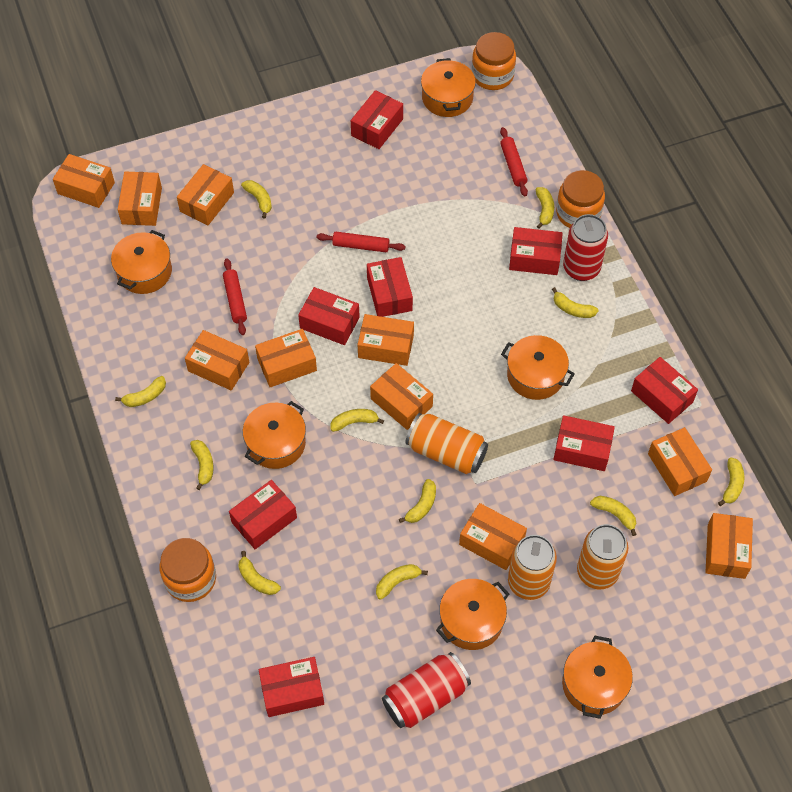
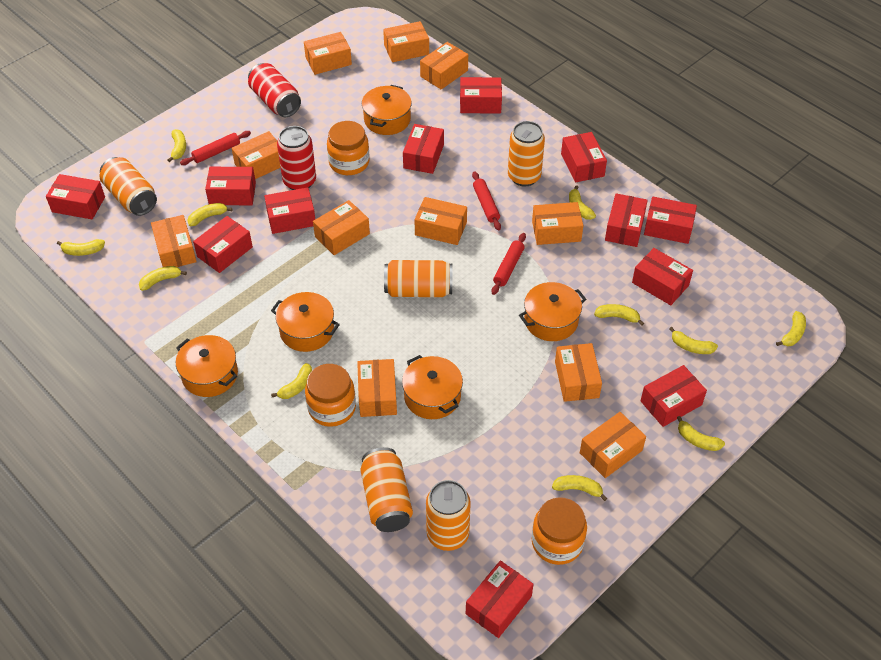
orange box: [53,154,115,208] [118,171,162,226] [177,164,234,225] [185,330,249,391] [255,329,317,387] [358,314,414,366] [370,363,433,430] [459,503,527,570] [648,427,712,496] [705,513,753,579] = 10 -> [151,215,197,267] [232,131,280,179] [304,32,352,75] [313,200,370,255] [357,359,397,417] [383,21,429,62] [414,197,467,245] [420,42,468,90] [532,202,583,245] [555,343,602,402] [580,412,646,478] = 11
orange can: [405,413,488,474] [508,535,557,600] [577,524,628,589] = 3 -> [100,157,157,216] [360,447,413,532] [384,260,453,297] [426,480,471,551] [508,121,545,186] = 5
orange pot: [111,230,172,294] [243,401,306,469] [421,58,476,117] [436,579,509,650] [501,335,575,400] [562,635,633,719] = 6 -> [176,335,238,397] [271,292,340,352] [362,85,412,135] [402,355,463,419] [519,282,586,341] = 5
red box: [229,480,297,549] [259,657,324,717] [298,287,360,345] [351,90,403,149] [367,257,413,317] [509,227,563,275] [553,415,615,471] [631,357,698,424] = 8 -> [46,174,105,219] [193,216,253,273] [205,167,256,205] [264,187,315,234] [403,124,444,174] [460,77,502,113] [466,560,534,638] [561,132,607,182] [605,193,648,247] [632,248,693,305] [641,365,707,427] [644,196,697,244] = 12

